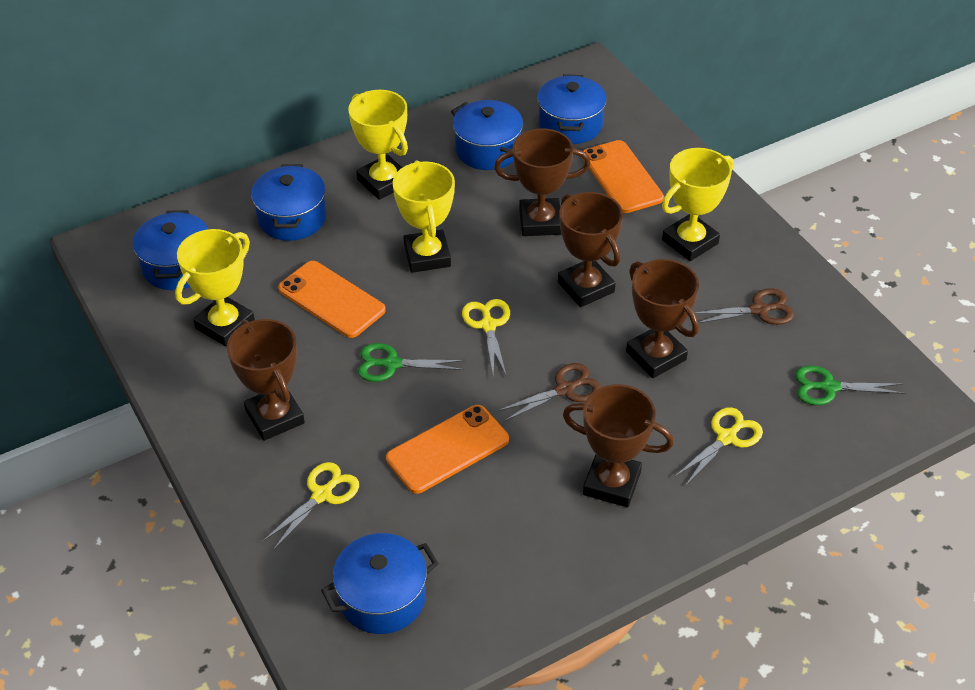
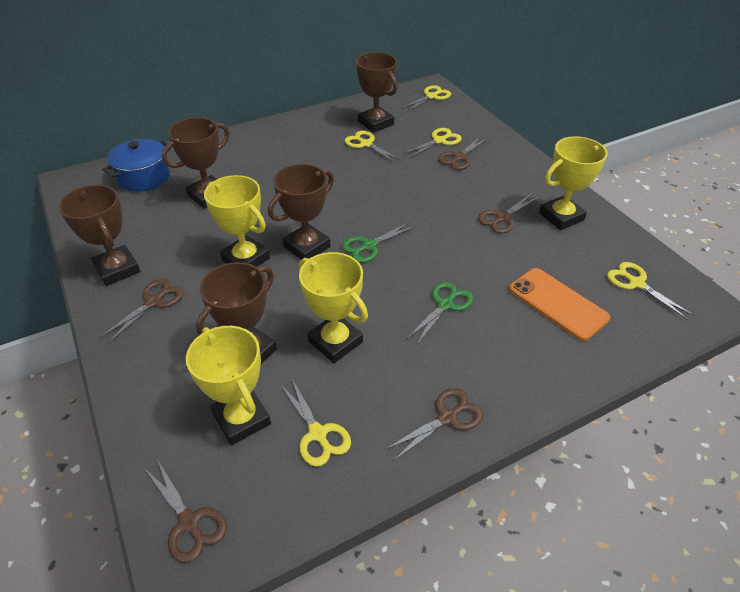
blue pot: [133,210,208,290] [251,164,326,241] [321,533,439,634] [451,100,523,170] [537,74,607,144] = 5 -> [102,139,172,192] = 1
brown scissors: [497,363,601,421] [695,288,794,325] = 2 -> [99,279,183,344] [144,461,227,563] [385,388,483,460] [438,136,488,170] [478,193,539,233] = 5
orange phone: [278,261,386,338] [386,405,509,494] [582,140,664,213] = 3 -> [509,268,610,341] = 1
yellow scissors: [262,462,359,550] [462,299,510,377] [674,407,763,485] = 3 -> [280,378,351,467] [345,131,401,163] [402,85,451,112] [403,128,462,158] [607,262,694,320] = 5

